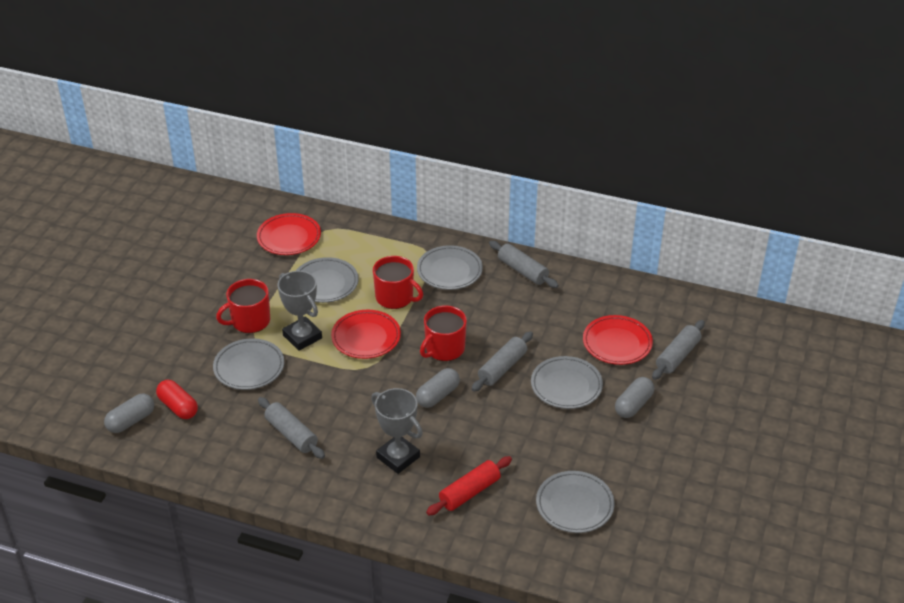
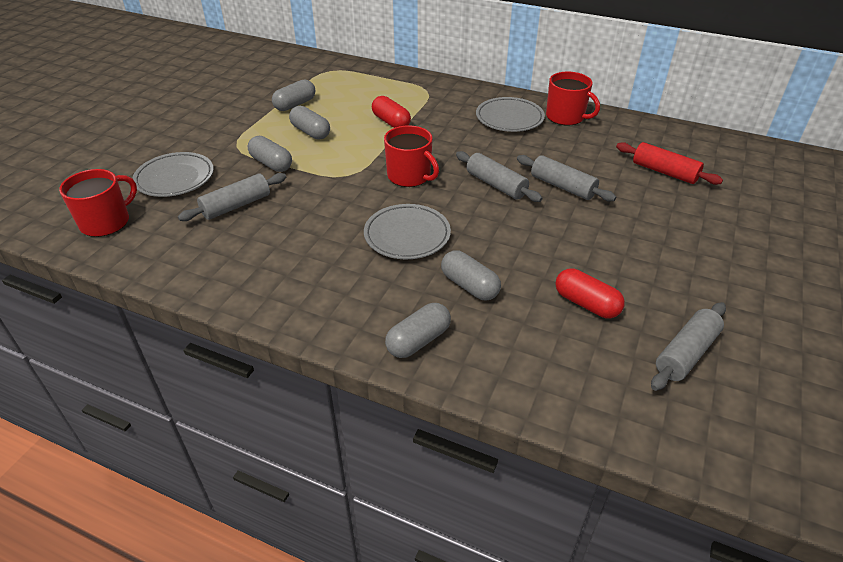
grey capsule: [104,394,154,433] [416,368,460,408] [615,377,655,418] = 3 -> [248,136,292,172] [272,79,315,111] [289,106,330,140] [385,303,451,358] [441,250,501,301] = 5
grey plate: [213,338,284,390] [296,257,359,303] [417,245,483,290] [531,356,603,409] [536,471,615,533] = 5 -> [132,152,214,197] [364,204,451,259] [476,97,545,132] = 3
grey trophy: [278,271,322,351] [371,388,423,474] = 2 -> none = 0
red capsule: [156,380,198,419] = 1 -> [372,96,411,128] [555,268,625,318] = 2
red plate: [257,213,321,255] [331,310,401,359] [583,315,653,365] = 3 -> none = 0

